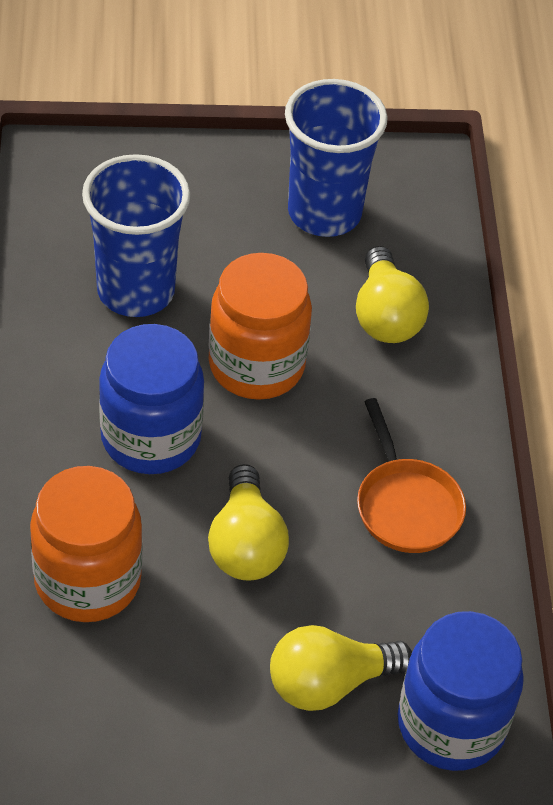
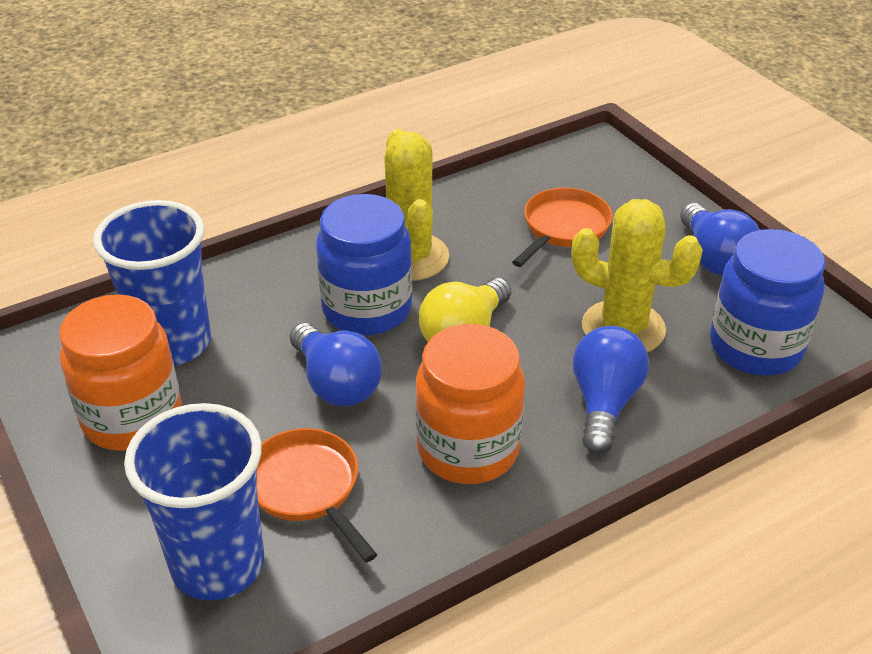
blue light bulb: none = 0 -> [290,323,382,407] [573,326,649,454] [680,203,760,276] = 3
orange pan: [357,398,466,553] = 1 -> [257,428,377,562] [512,188,612,267] = 2
yellow cactus: none = 0 -> [384,129,449,281] [572,199,703,352] = 2
yellow light bulb: [208,464,289,581] [270,625,412,711] [356,246,429,343] = 3 -> [419,277,511,342] = 1

